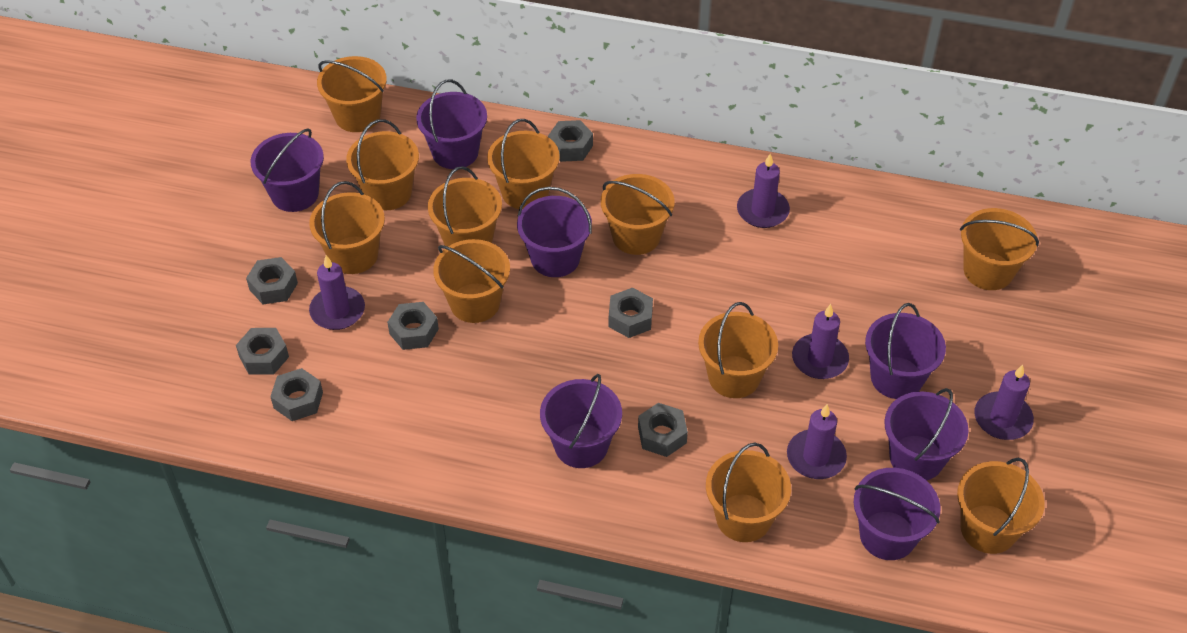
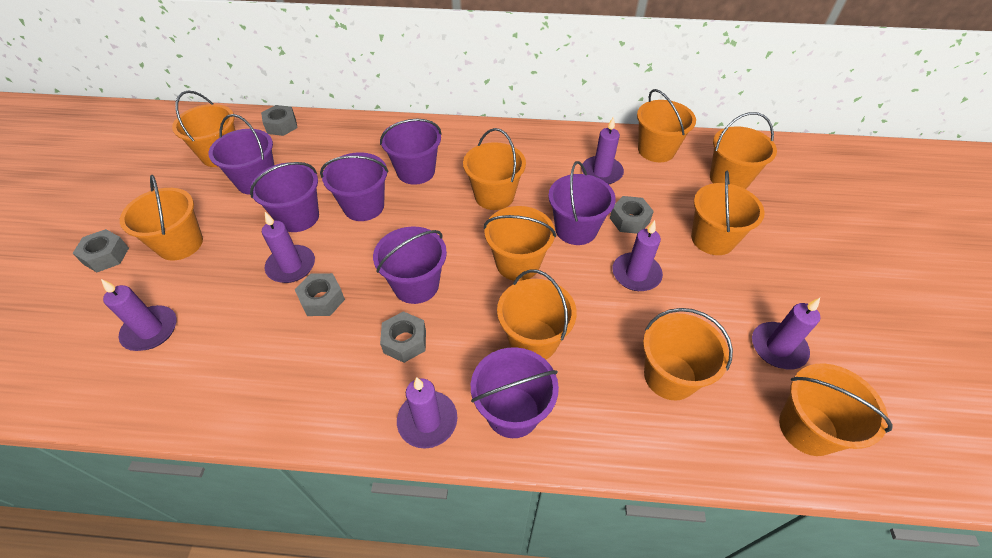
grey nut: [236,328,289,375] [246,257,298,304] [270,368,323,421] [387,302,439,350] [548,120,593,162] [608,288,653,338] [638,403,688,457] = 7 -> [72,229,129,272] [261,105,298,136] [295,273,345,316] [380,311,426,363] [610,196,654,234] = 5
orange bucket: [309,181,385,274] [317,56,387,132] [346,119,419,210] [428,166,502,246] [433,239,510,323] [487,119,560,209] [601,174,675,255] [698,302,778,398] [706,442,791,542] [957,458,1045,554] [960,208,1039,290] = 11 -> [120,175,203,261] [172,91,235,167] [463,128,526,210] [484,206,556,281] [497,269,577,360] [637,89,696,162] [643,308,733,400] [691,171,765,255] [710,112,777,189] [779,363,893,456] = 10
purple candle: [309,255,365,330] [737,154,790,228] [787,404,847,479] [792,304,849,379] [974,365,1034,440] = 5 -> [101,279,177,351] [262,212,315,283] [397,377,457,448] [581,116,624,185] [612,220,663,291] [752,298,820,370] = 6

